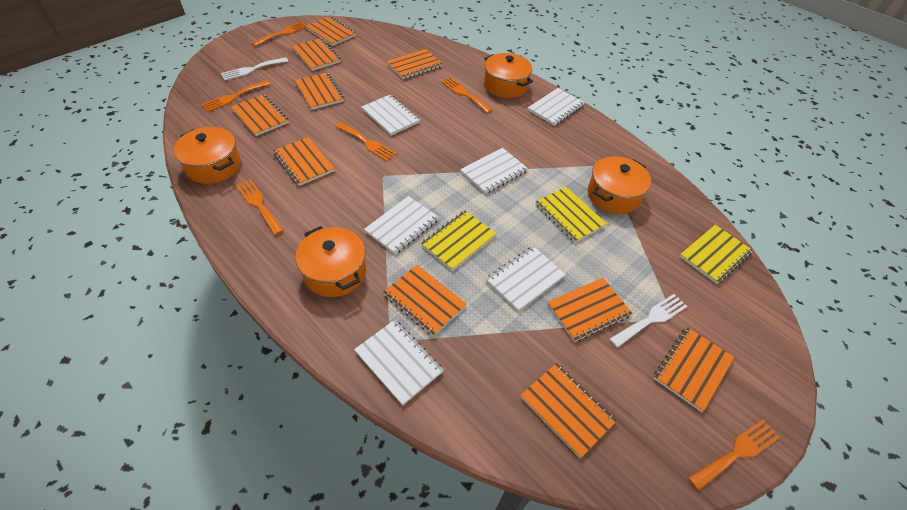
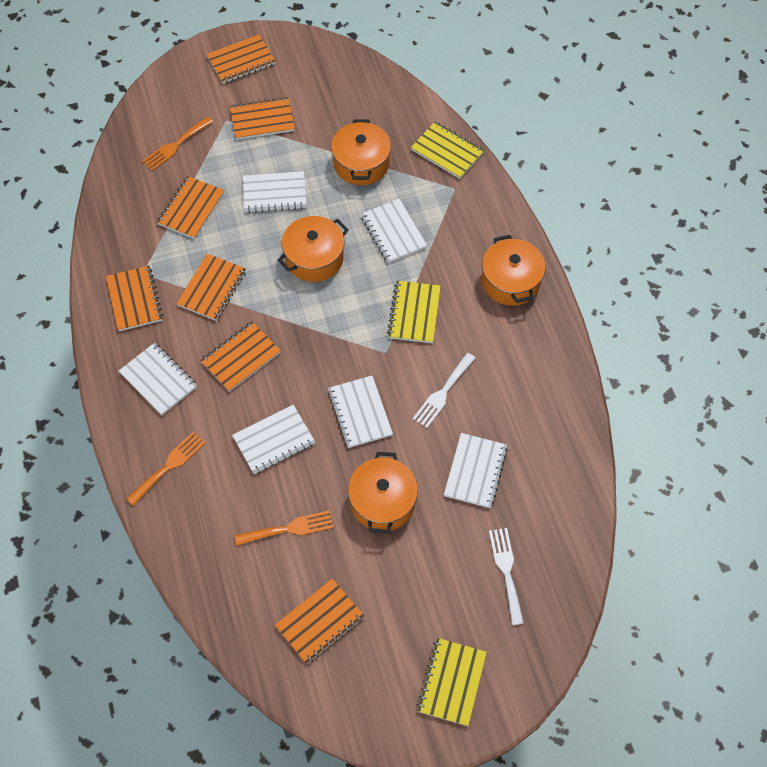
orange fork: [201,80,270,112] [236,179,284,235] [252,22,306,46] [336,122,397,161] [441,77,492,113] [688,420,780,491] = 6 -> [126,432,206,506] [142,117,213,171] [235,510,334,545] = 3
orange notebook: [231,94,289,136] [273,137,335,186] [292,38,341,71] [295,72,344,110] [306,16,356,46] [383,265,467,337] [386,49,442,79] [521,363,617,458] [547,278,633,342] [653,327,734,412] = 10 -> [106,266,163,331] [157,176,224,239] [177,254,246,321] [200,321,281,392] [206,35,276,84] [230,96,295,140] [275,578,364,664] = 7

